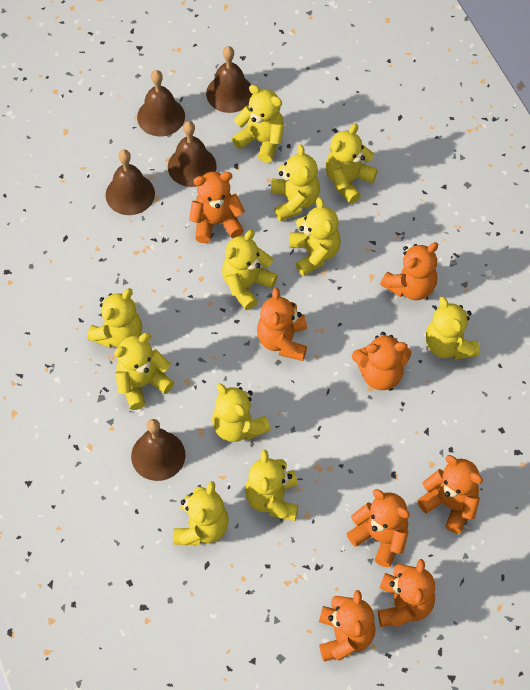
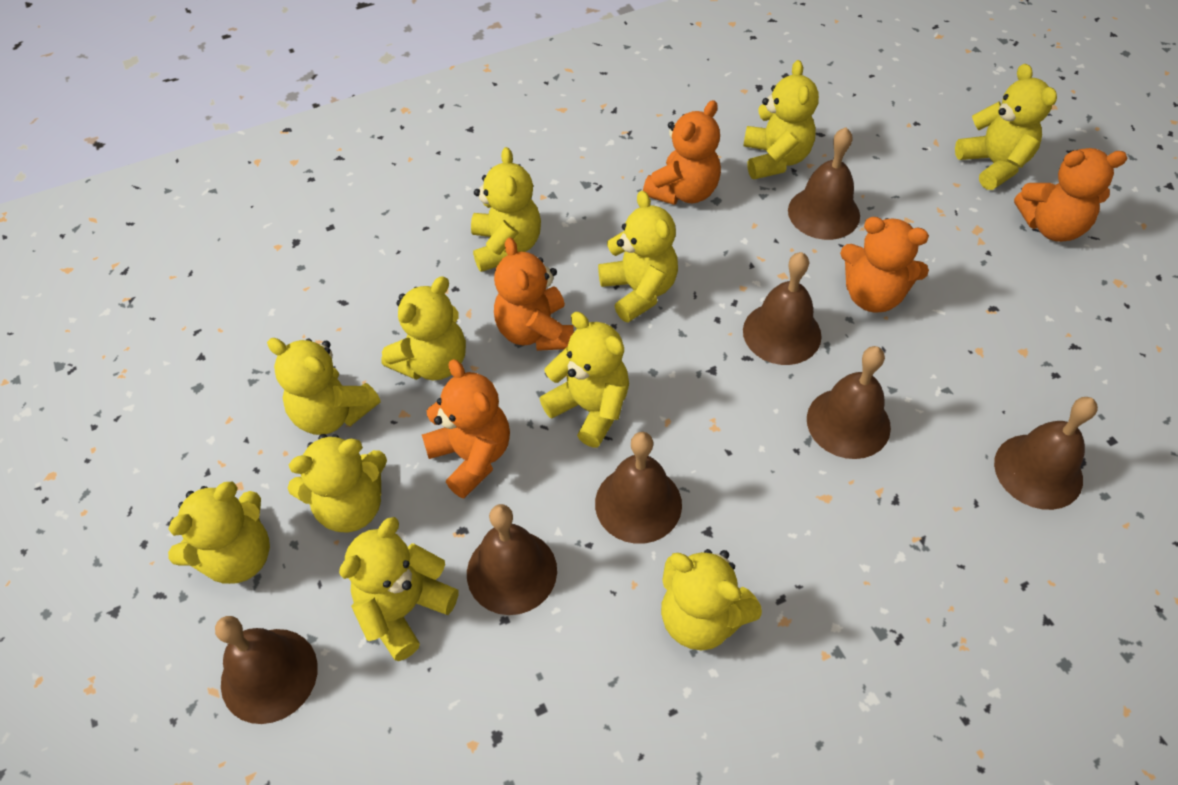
brown bell: [106,150,155,215] [131,419,186,481] [137,70,185,136] [168,121,217,187] [206,46,253,113] = 5 -> [215,616,318,724] [467,504,557,615] [595,432,682,544] [743,252,821,365] [788,127,860,240] [807,346,891,459] [994,397,1098,510] = 7
orange teddy bear: [189,172,245,243] [257,288,307,361] [319,590,376,662] [346,489,410,568] [352,332,411,390] [378,559,435,627] [380,242,438,300] [417,455,483,534] = 8 -> [422,359,510,499] [494,238,574,351] [643,100,721,205] [840,217,929,312] [1014,148,1127,242] = 5

